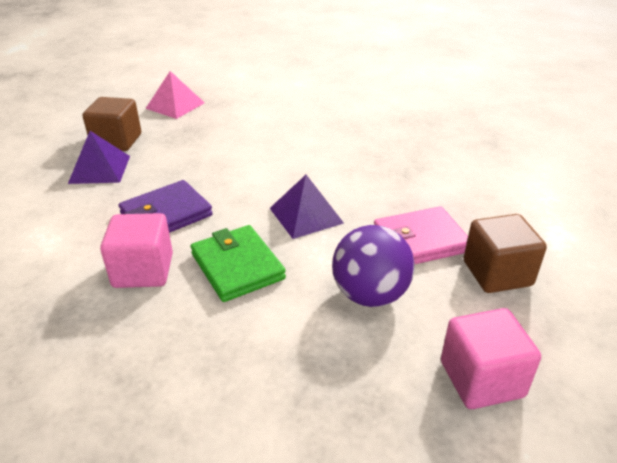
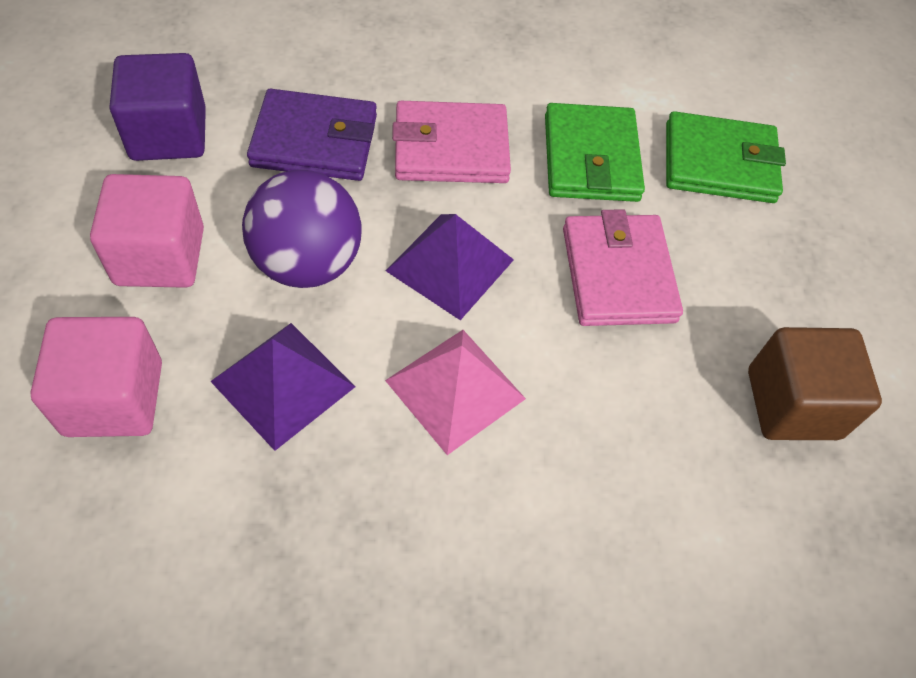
brown cube: [83,97,141,151] [464,214,547,293] = 2 -> [748,327,882,440] = 1
green wallet: [191,225,286,302] = 1 -> [545,103,645,202] [666,111,786,203] = 2
pink wallet: [374,206,468,264] = 1 -> [392,101,511,183] [563,209,683,326] = 2
purple cube: none = 0 -> [110,53,206,161] = 1

